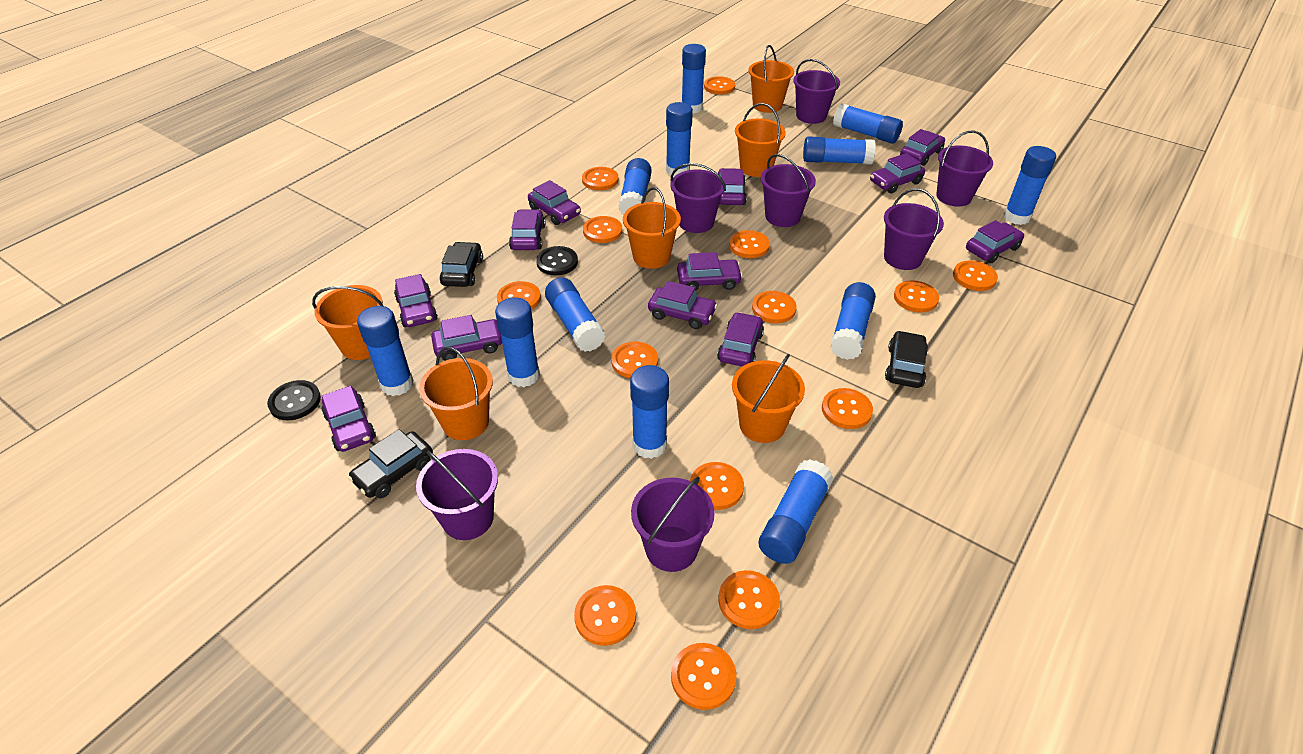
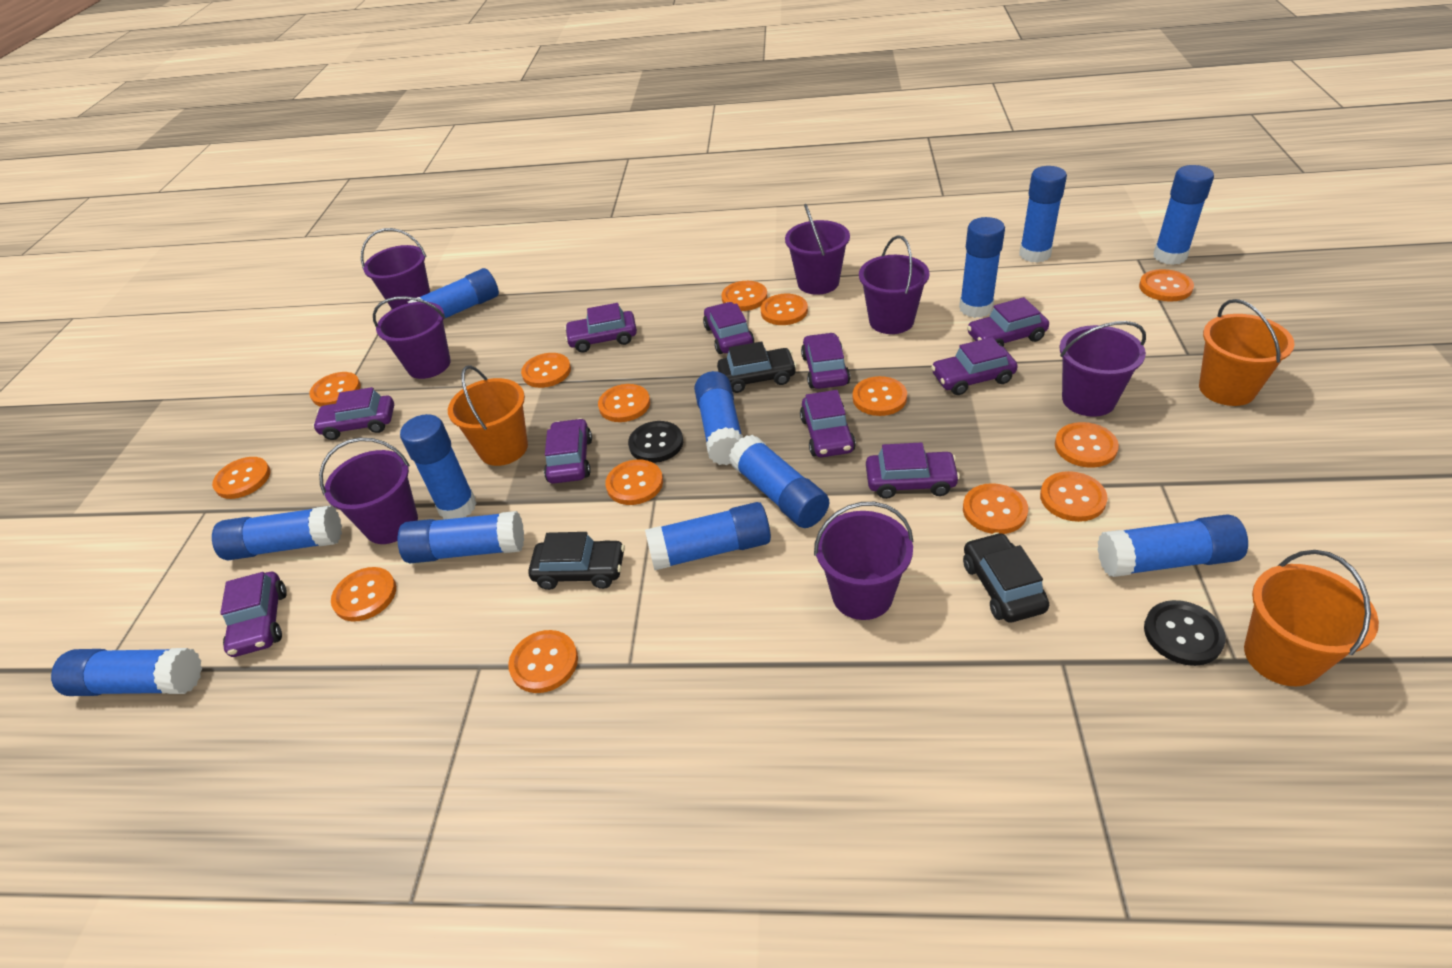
orange bucket: [312,285,384,360] [419,347,493,440] [623,187,681,269] [732,354,805,443] [735,103,786,177] [749,45,794,113] = 6 -> [448,366,528,466] [1199,299,1294,406] [1244,550,1379,686] = 3
purple car: [322,386,376,452] [394,274,438,327] [431,315,502,361] [509,209,546,250] [528,180,581,225] [648,281,718,329] [677,252,743,291] [717,312,764,366] [718,168,747,205] [870,153,925,193] [900,129,945,166] [966,220,1024,263] = 12 -> [220,572,287,657] [312,387,394,440] [544,418,592,484] [564,303,637,352] [703,302,754,354] [800,390,856,457] [801,333,850,389] [866,442,960,499] [931,337,1018,395] [967,297,1049,347] = 10

